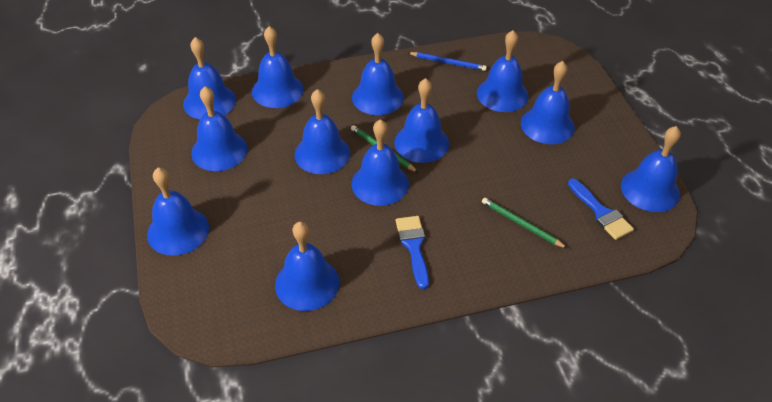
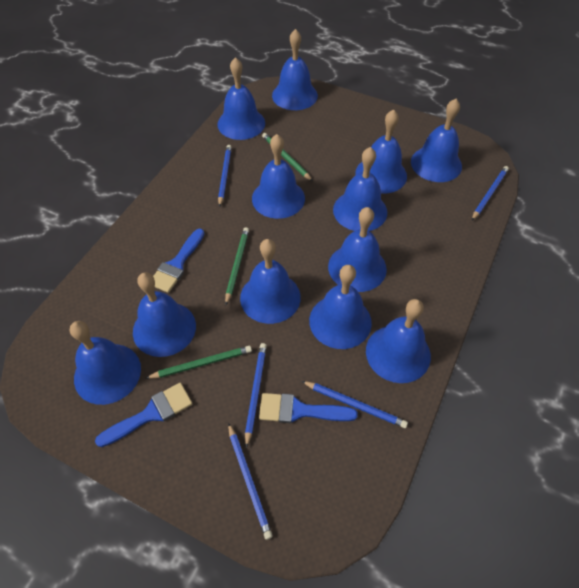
blue brush: [396,216,429,289] [568,179,634,240] = 2 -> [95,383,192,447] [153,229,204,293] [259,393,358,423] = 3
blue pencil: [408,52,487,71] = 1 -> [218,145,232,207] [228,423,273,540] [245,343,267,448] [302,381,408,428] [472,166,509,220] = 5
green pencil: [351,125,418,173] [482,198,568,249] = 2 -> [146,346,252,379] [225,227,249,305] [262,133,313,181] = 3

